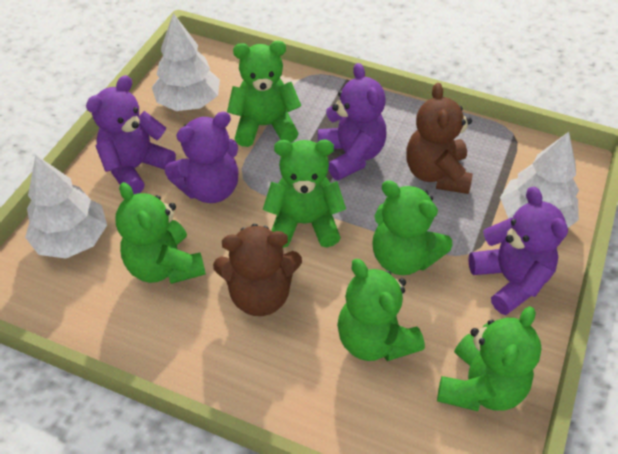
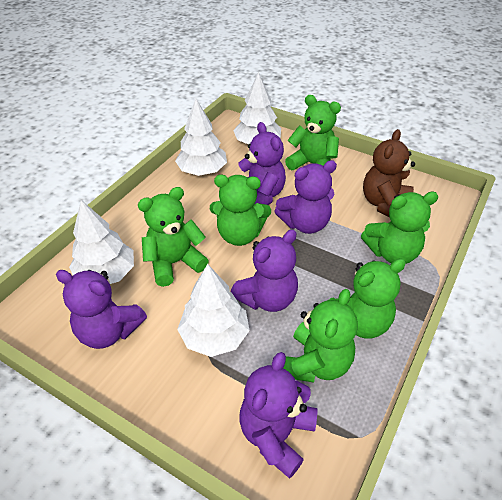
brown teddy bear: [213,224,302,316] [406,83,473,194] = 2 -> [363,129,415,217] = 1
purple teddy bear: [86,75,176,194] [165,112,239,203] [318,63,387,180] [468,187,568,315] = 4 -> [56,270,147,349] [231,230,298,312] [238,122,286,205] [239,352,318,478] [274,160,337,234] = 5
white tree: [25,155,107,258] [152,13,220,111] [500,132,579,228] = 3 -> [69,200,134,284] [175,99,227,176] [177,264,250,357] [233,72,281,144] = 4

